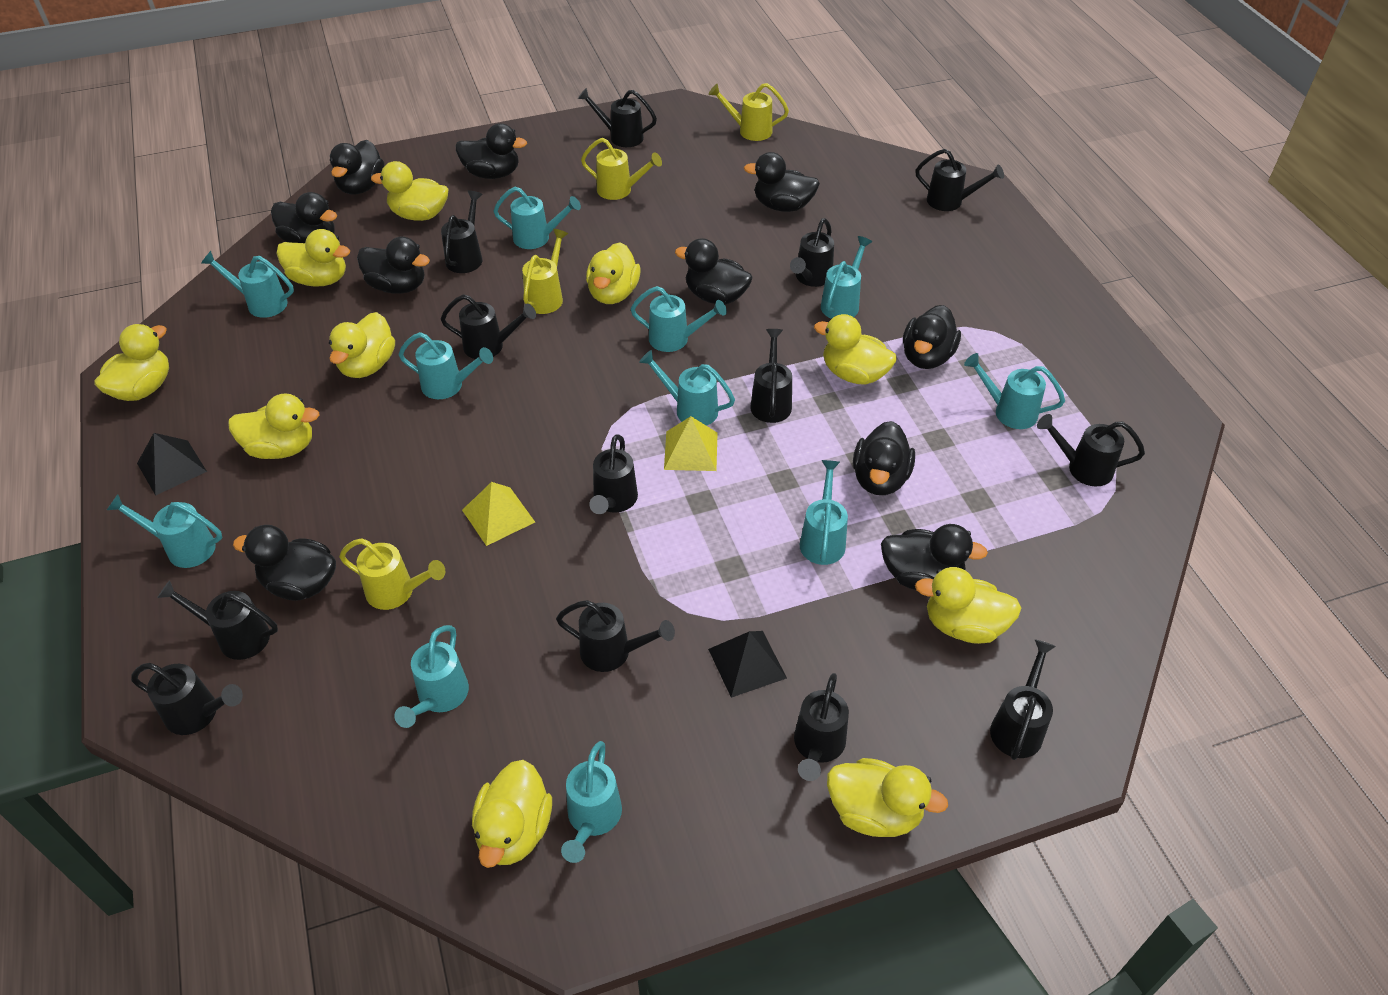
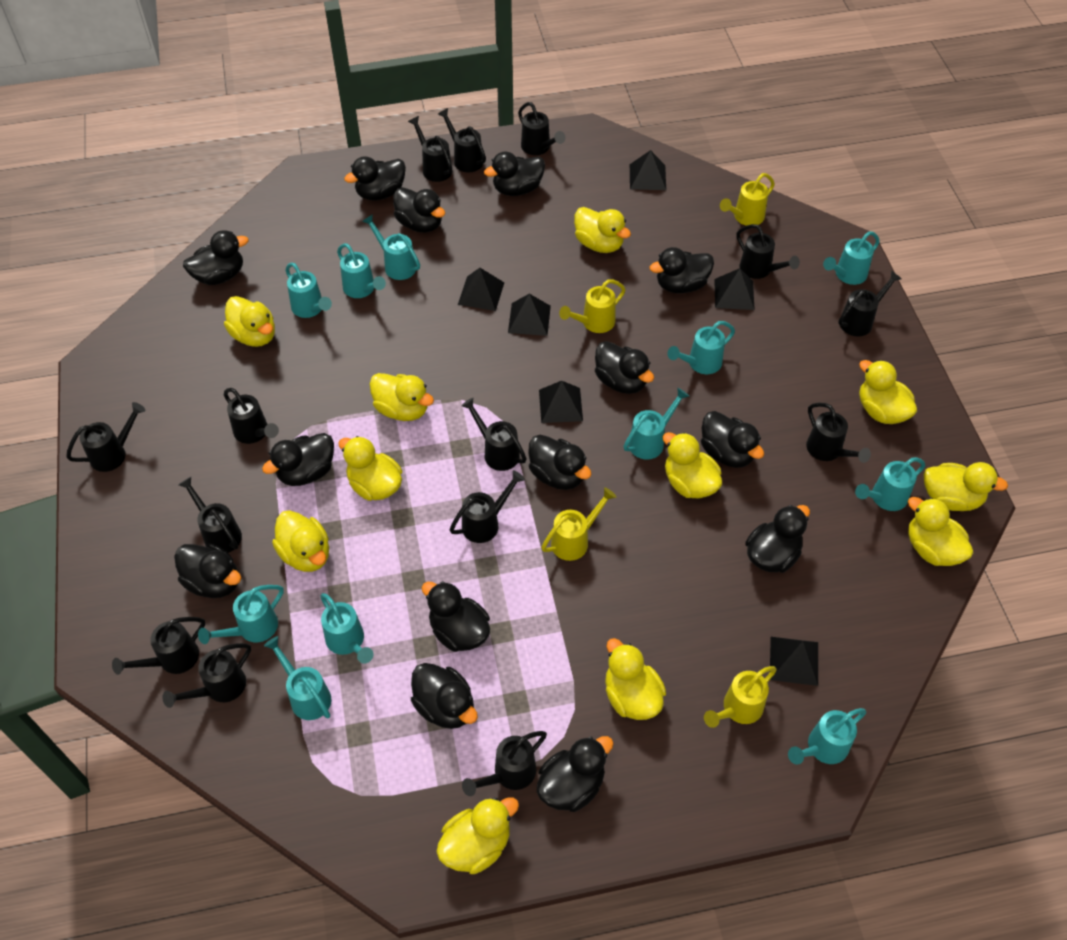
black duck: [233,525,336,601] [271,192,337,243] [330,140,384,194] [357,236,430,294] [456,123,527,179] [675,238,753,305] [744,152,820,212] [853,421,915,495] [881,524,988,590] [903,305,961,369] = 10 -> [174,544,241,598] [183,230,249,285] [262,433,334,486] [344,156,406,201] [393,187,445,233] [411,663,478,729] [422,581,490,652] [484,151,545,196] [528,435,592,490] [537,736,614,812] [595,341,654,394] [650,247,714,293] [701,411,764,468] [745,505,810,573] = 14
black pyramid: [137,433,207,496] [708,631,787,698] = 2 -> [458,268,505,311] [508,294,551,336] [539,381,583,423] [630,150,666,190] [714,268,755,310] [770,637,818,686] = 6
black watering can: [131,663,243,735] [157,580,278,660] [441,190,483,273] [441,294,536,359] [556,600,675,672] [578,88,657,147] [589,435,638,514] [750,329,792,423] [790,218,834,287] [794,673,849,781] [915,149,1004,211] [990,639,1056,760] [1037,414,1145,486] = 13 -> [66,402,145,472] [112,617,205,675] [162,643,251,708] [178,477,242,553] [224,388,279,444] [408,116,452,182] [438,108,486,173] [450,470,525,543] [461,398,527,471] [462,731,547,796] [518,102,565,155] [736,224,800,279] [806,403,871,463] [839,270,902,336] = 14
yellow duck: [94,324,169,401] [228,394,320,459] [276,229,350,287] [329,312,395,378] [371,161,449,221] [472,760,552,868] [586,242,640,304] [814,314,897,385] [827,758,948,837] [915,567,1022,644] = 10 -> [224,296,275,347] [272,510,329,572] [339,436,402,501] [369,373,434,421] [436,797,519,874] [574,207,631,253] [605,638,666,720] [662,432,722,499] [859,360,917,424] [908,497,973,566] [924,462,1008,511] = 11
yellow pyramid: [462,482,535,546] [664,416,717,471] = 2 -> none = 0

